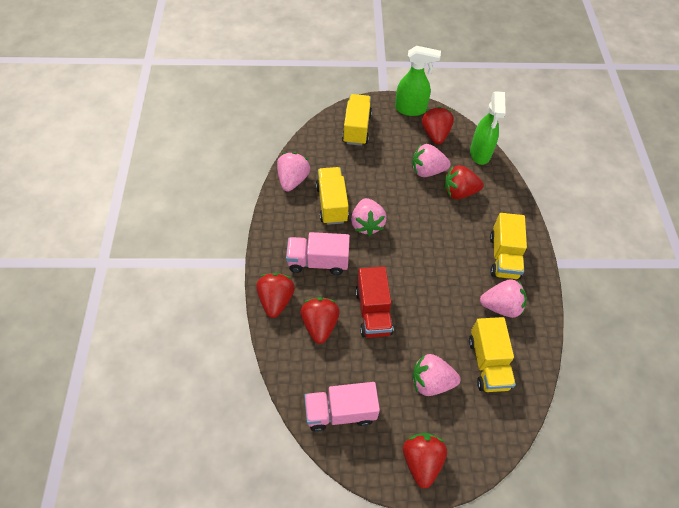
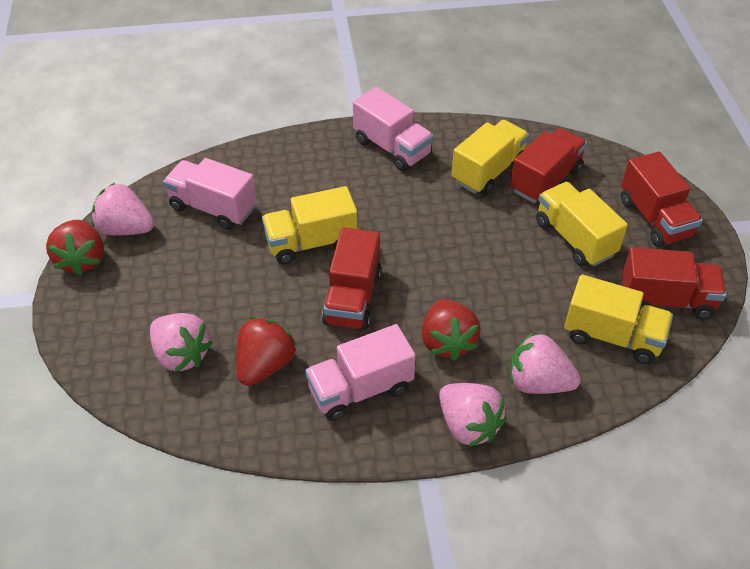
green spray bottle: [395,46,441,116] [470,91,506,165] = 2 -> none = 0
pink strawberry: [277,152,310,192] [351,198,387,236] [412,144,451,177] [413,354,461,396] [480,279,527,318] = 5 -> [92,183,154,235] [150,313,213,372] [439,383,506,447] [510,332,581,394] = 4
pink truck: [286,232,350,275] [304,382,380,432] = 2 -> [163,158,257,230] [305,324,416,421] [353,87,434,171] = 3
red strawberry: [256,273,295,318] [300,297,340,344] [403,433,447,489] [422,107,454,145] [444,165,484,200] = 5 -> [46,220,104,276] [236,317,297,386] [422,299,481,361] = 3
red truck: [356,267,393,338] = 1 -> [322,227,382,330] [510,128,587,203] [621,152,703,247] [622,247,727,319] = 4

